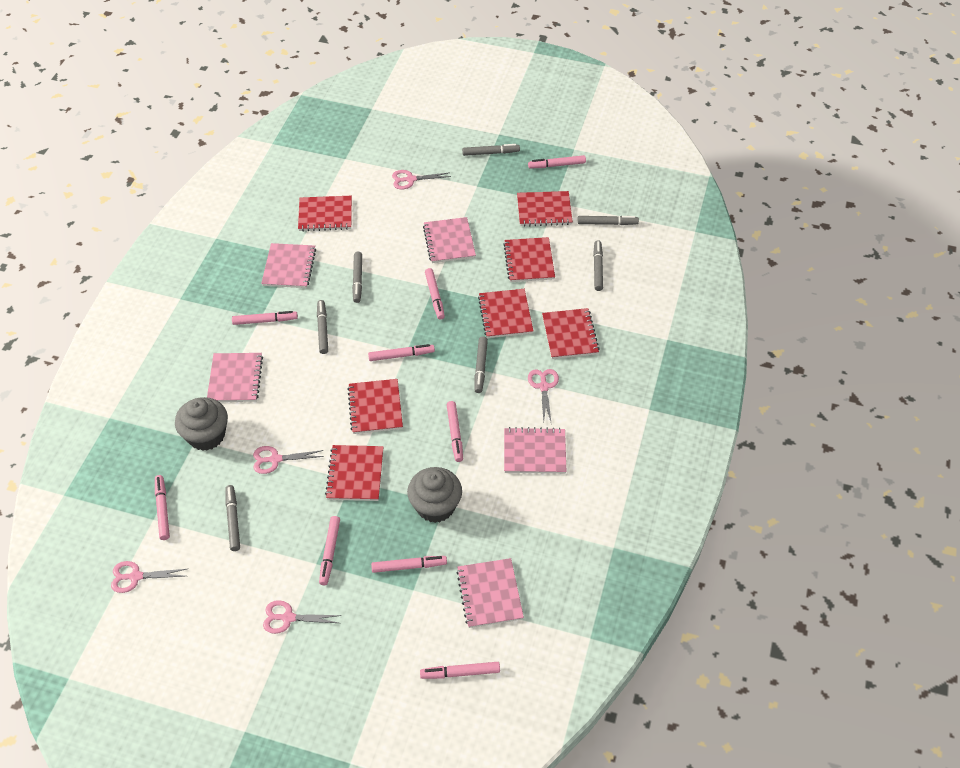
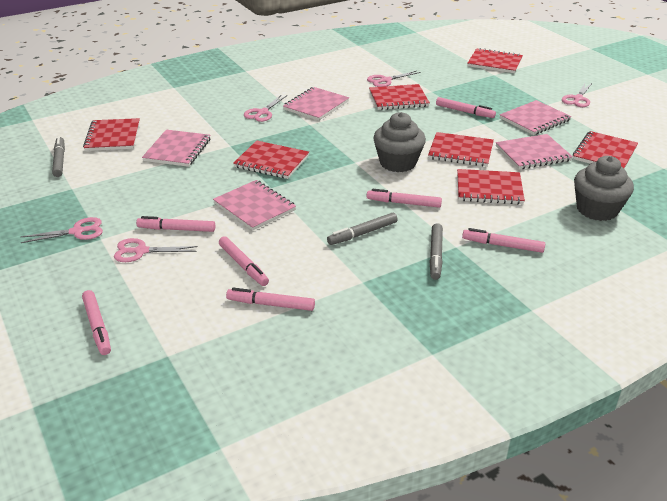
grey marker: [226,485,240,551] [317,300,328,354] [352,252,362,303] [462,144,520,156] [474,336,488,393] [578,216,639,225] [593,241,603,291] = 7 -> [52,136,65,177] [327,213,398,245] [429,223,443,280] = 3
pink marker: [155,475,170,540] [232,311,298,325] [319,516,340,585] [368,344,435,361] [371,556,447,573] [420,662,500,679] [425,268,445,320] [447,401,463,462] [528,155,586,168] = 9 -> [82,290,111,355] [136,216,215,232] [219,236,269,286] [226,288,315,311] [367,189,442,208] [436,97,496,118] [462,228,545,253] = 7

